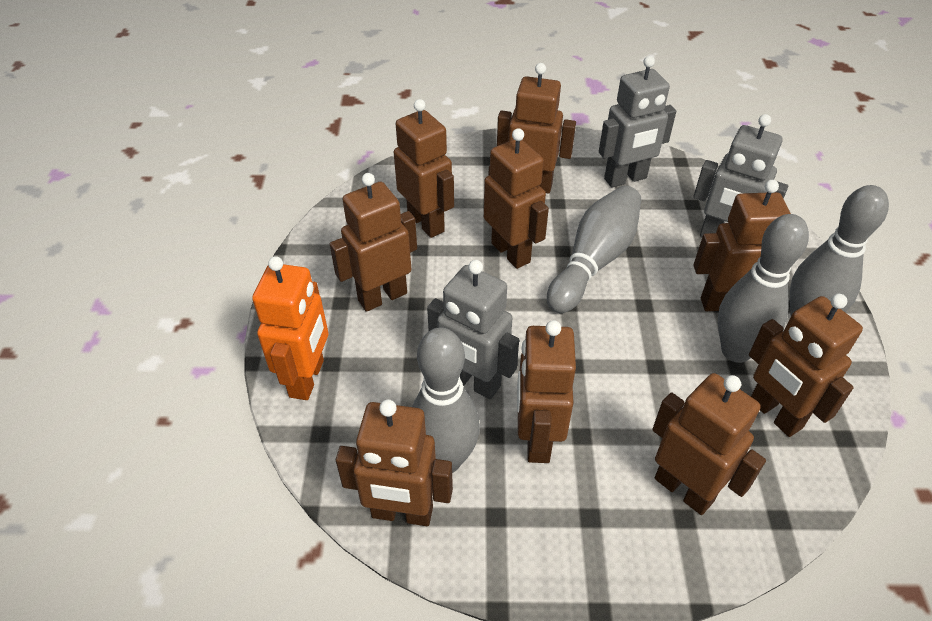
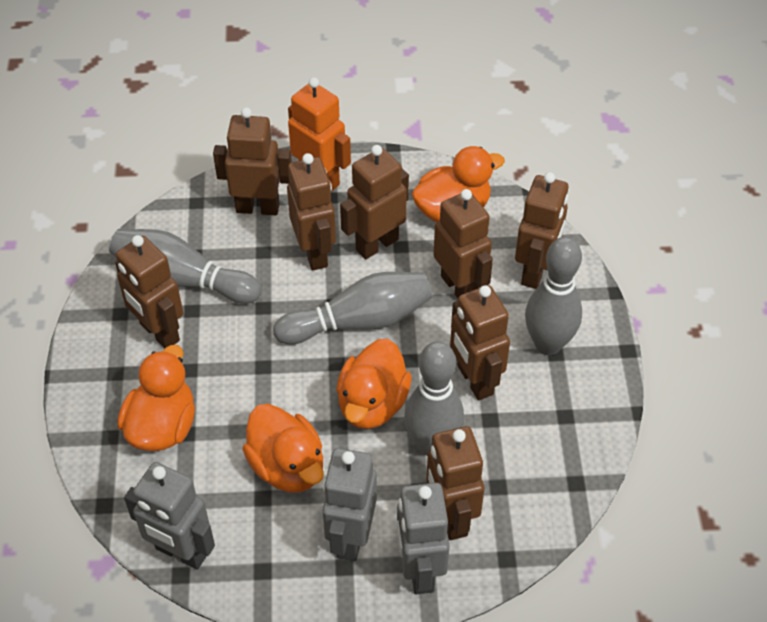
brown robot: [330,173,417,312] [336,399,453,526] [394,99,454,238] [484,128,549,269] [497,63,576,194] [517,320,576,463] [652,373,766,515] [693,180,791,311] [749,294,863,437] = 9 -> [115,235,183,349] [213,107,292,215] [287,153,336,271] [340,145,409,259] [426,426,484,540] [433,189,493,298] [450,285,510,400] [515,172,569,289] = 8
orange duck: none = 0 -> [118,345,195,451] [243,404,324,492] [337,338,412,429] [412,146,505,222] = 4

